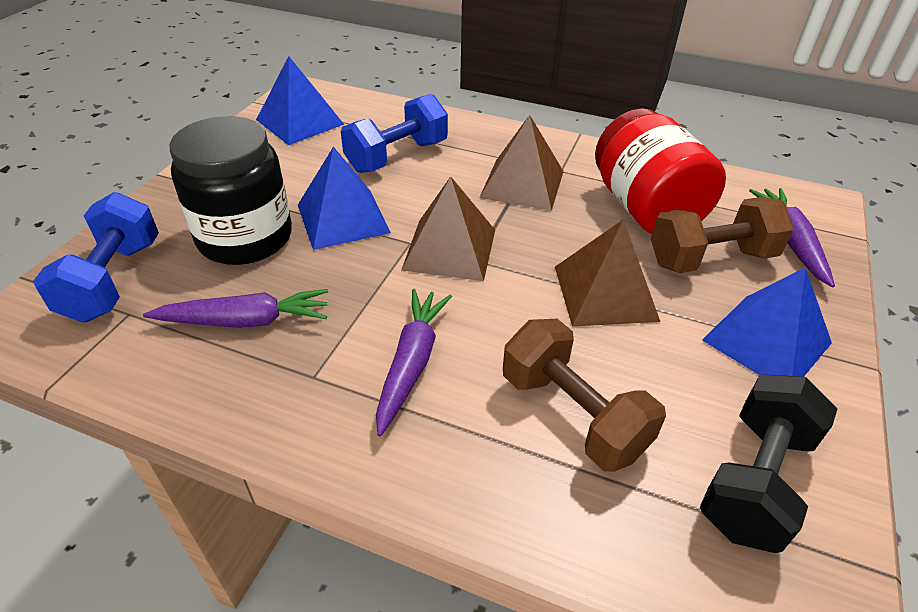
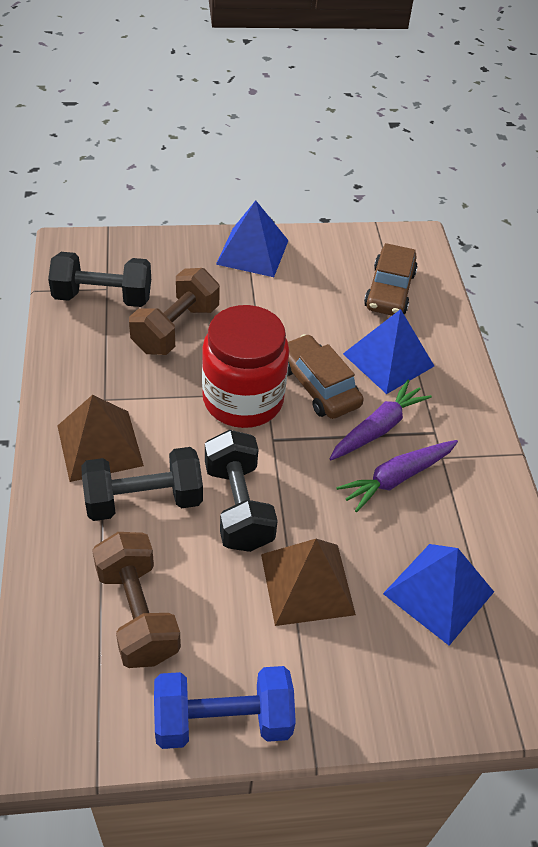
black dumbbell: [699,375,838,553] = 1 -> [48,252,151,307] [81,447,203,521] [205,430,278,552] = 3
black jar: [170,116,292,265] = 1 -> none = 0
blue dumbbell: [33,192,159,323] [341,94,448,173] = 2 -> [154,666,296,749] = 1
brown car: none = 0 -> [287,334,364,419] [364,243,418,316] = 2
brown pyramid: [401,176,495,281] [479,115,564,211] [555,219,660,327] = 3 -> [57,395,144,482] [261,539,356,626] = 2
purple carrot: [143,289,328,328] [376,289,452,436] [749,188,835,287] = 3 -> [330,380,432,460] [336,440,458,512] = 2

